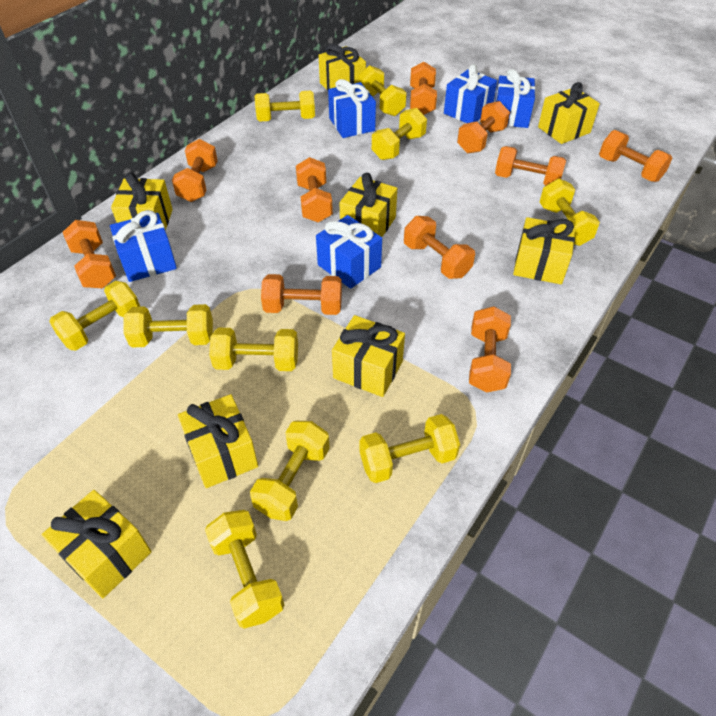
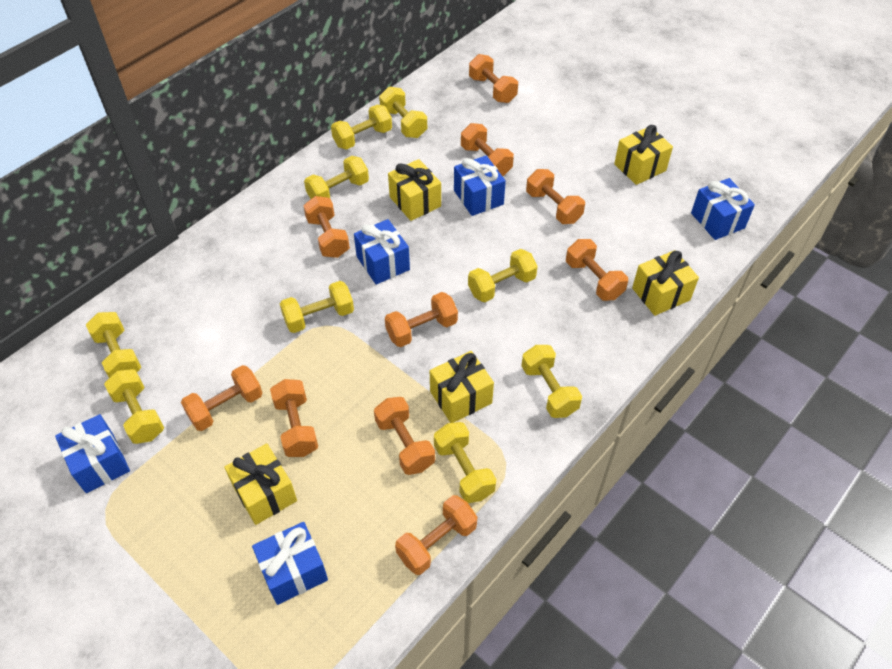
yellow dumbbell: [49,281,140,351] [123,304,213,348] [205,510,284,628] [209,328,298,371] [250,421,330,521] [254,91,315,121] [359,65,407,116] [359,414,460,483] [372,108,427,160] [540,179,600,246] = 10 -> [86,312,141,378] [104,369,164,444] [280,281,354,333] [304,156,369,199] [331,105,392,150] [379,87,427,138] [434,422,496,503] [468,249,538,302] [521,345,582,418] = 9
yellow gift: [42,490,151,598] [111,172,173,230] [178,394,258,488] [319,44,366,91] [332,315,405,397] [340,173,397,237] [513,217,576,284] [538,82,600,144] = 8 -> [224,444,297,525] [388,159,441,221] [430,351,494,423] [614,125,673,185] [632,250,699,316] = 5

